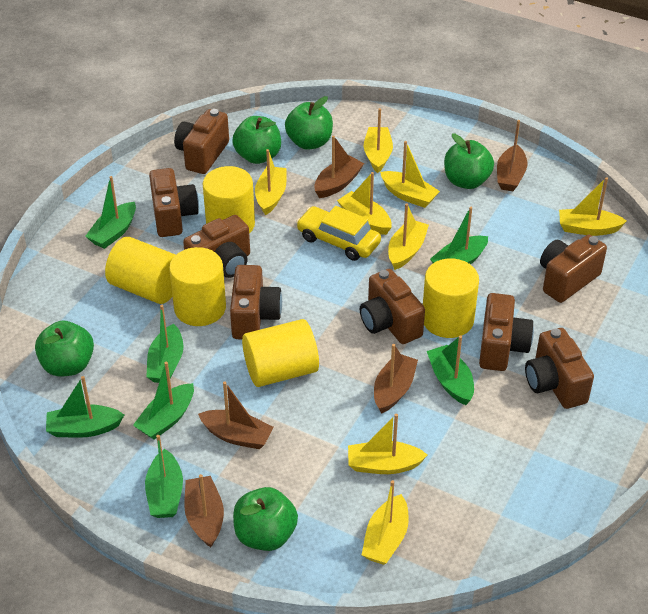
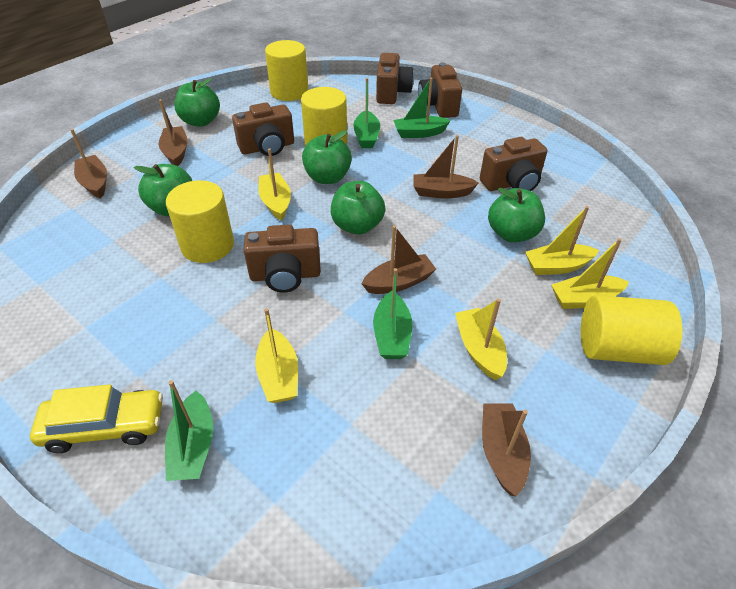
brown camera: [149,168,199,237] [174,109,229,174] [183,215,250,278] [230,265,282,339] [360,269,425,344] [479,293,534,371] [525,328,594,409] [540,235,607,303] = 8 -> [232,102,294,156] [244,225,321,293] [376,53,414,104] [418,62,462,118] [480,137,547,191] = 5
green boat: [46,376,124,438] [85,176,136,249] [133,362,194,440] [145,435,183,518] [146,305,183,383] [427,335,474,405] [430,207,488,265] = 7 -> [165,380,213,481] [353,78,380,148] [373,268,412,359] [393,77,451,138] = 4
yellow boat: [255,149,286,215] [337,172,392,235] [348,414,427,474] [362,480,409,565] [364,108,393,173] [380,141,440,208] [388,203,429,270] [559,177,627,236] = 8 -> [255,308,298,403] [259,148,291,221] [455,299,507,380] [525,206,599,275] [551,238,629,309] = 5
yellow cylinder: [105,237,176,304] [169,247,226,326] [203,166,255,234] [242,319,319,387] [423,258,479,338] = 5 -> [166,180,234,263] [265,40,308,101] [301,87,347,146] [581,295,682,365] = 4

